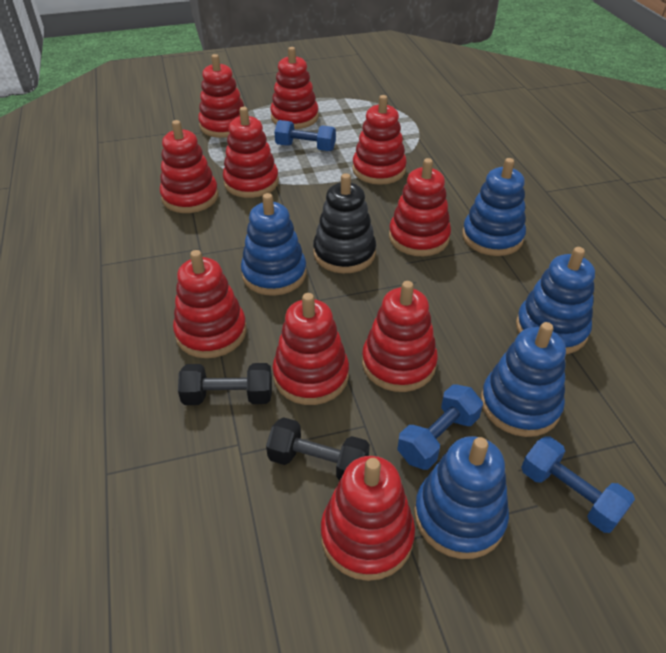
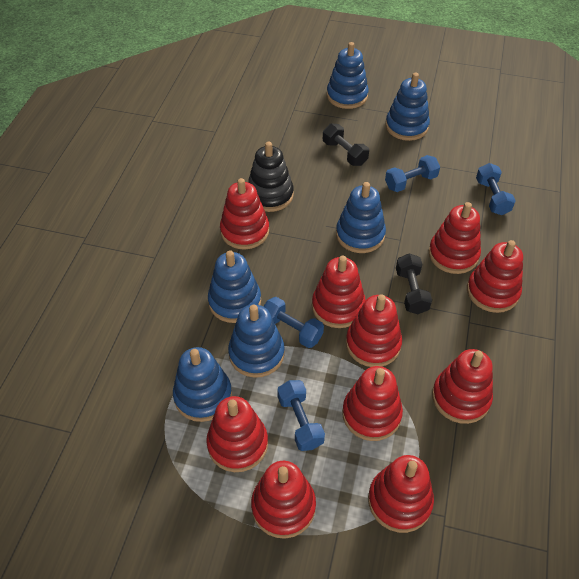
blue dumbbell: [274,120,336,151] [397,384,483,470] [521,437,635,533] = 3 -> [264,297,324,348] [277,380,325,451] [385,155,440,192] [476,163,516,215] = 4
blue stacking toy: [241,193,307,296] [414,436,509,559] [462,158,526,256] [481,322,566,437] [516,247,595,354] = 5 -> [173,347,232,422] [208,250,261,323] [228,305,285,378] [327,42,369,109] [336,182,386,253] [386,73,430,141] = 6

